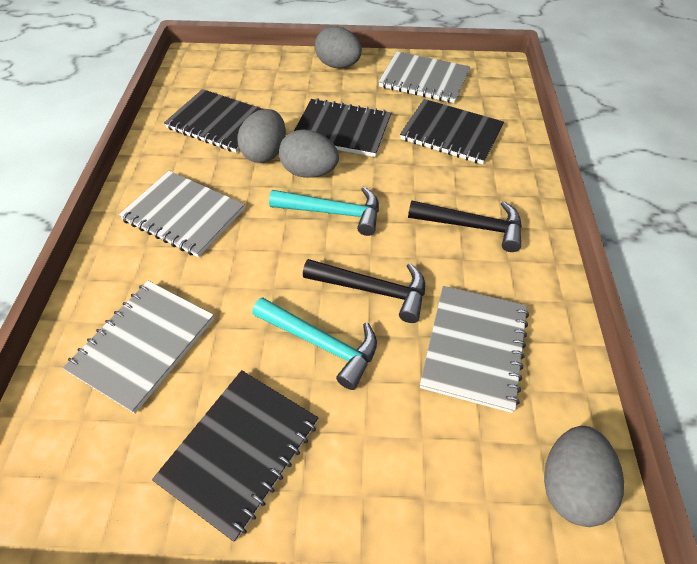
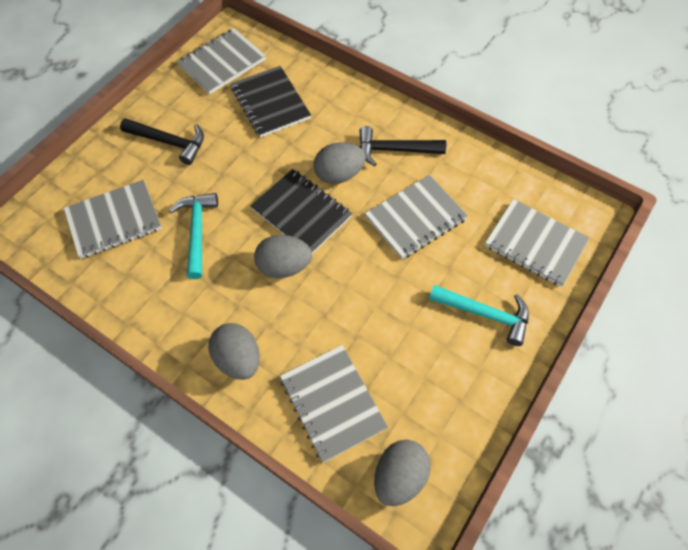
black notebook: [152,370,318,542] [164,89,262,153] [293,98,391,157] [400,99,504,164] = 4 -> [231,66,311,137] [251,169,352,254] = 2
grey notebook: [63,281,214,414] [119,171,245,257] [378,51,470,103] [420,286,529,413] = 4 -> [64,180,162,259] [177,28,266,94] [280,345,388,463] [365,175,468,259] [485,199,590,287] = 5

